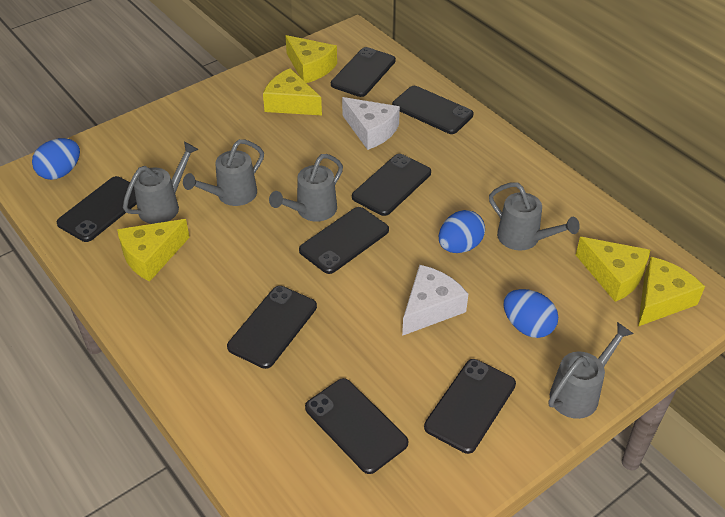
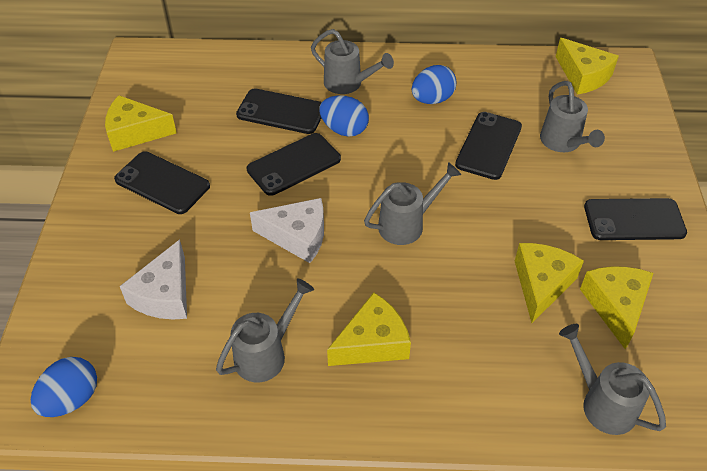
black phone: [57,176,137,242] [227,286,317,369] [299,207,389,274] [305,378,408,474] [331,47,396,97] [352,154,431,216] [392,86,474,134] [424,359,516,454] = 8 -> [114,151,210,214] [236,88,322,134] [246,133,341,196] [455,112,522,180] [584,198,687,240] = 5

